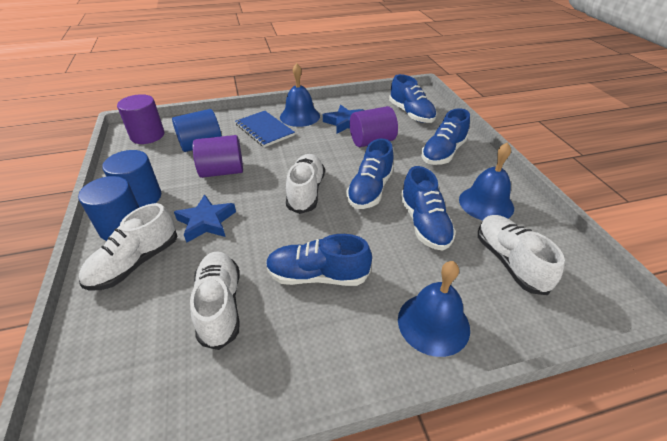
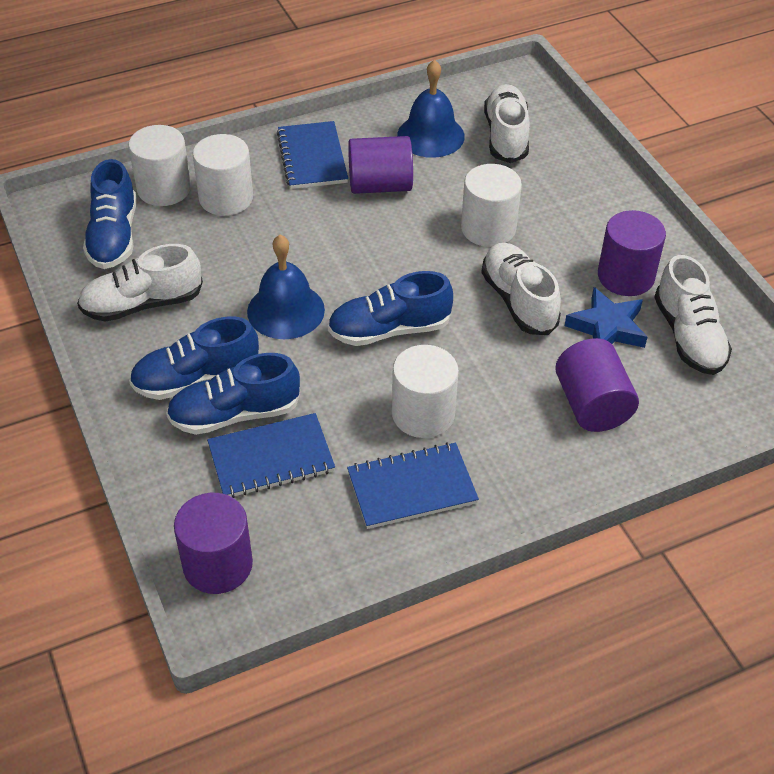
blue bell: [280,63,320,127] [398,261,470,357] [459,142,514,220] = 3 -> [247,235,325,339] [397,59,465,158] = 2
blue cylinder: [78,176,139,241] [102,150,161,207] [172,109,222,152] = 3 -> none = 0
blue notebook: [235,111,295,147] = 1 -> [207,413,335,498] [277,121,348,189] [347,442,479,529] = 3
blue shoe: [266,234,372,286] [346,139,394,209] [389,74,437,123] [400,166,456,251] [421,108,470,165] = 5 -> [83,159,137,269] [129,316,259,400] [166,353,300,435] [328,271,453,346] = 4
blue star: [174,195,236,243] [323,105,364,134] = 2 -> [565,287,647,348] = 1
purple cylinder: [117,94,164,144] [193,135,243,178] [350,106,398,147] = 3 -> [174,493,253,594] [348,136,413,194] [555,338,639,432] [598,210,666,296] = 4
white cylinder: none = 0 -> [128,125,191,206] [193,134,253,216] [392,345,459,438] [461,164,522,247] = 4

